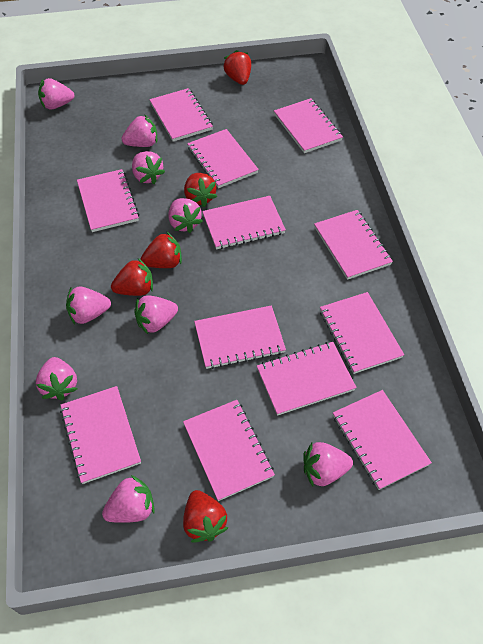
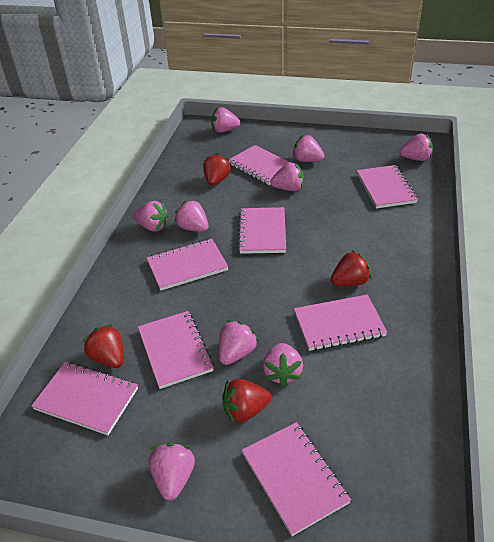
pink notebook: [60,386,141,484] [77,169,139,232] [149,88,213,141] [183,400,275,501] [187,129,259,188] [194,305,286,369] [202,196,286,249] [257,342,357,416] [274,98,343,153] [314,210,393,280] [320,292,404,374] [333,390,432,490] = 12 -> [31,362,138,435] [138,311,214,389] [147,239,228,291] [228,145,291,185] [238,207,286,254] [241,422,351,536] [294,295,387,351] [356,165,418,208] = 8
red strawberry: [111,258,153,296] [141,231,182,268] [183,490,229,542] [184,173,217,207] [223,50,251,85] = 5 -> [83,324,124,368] [203,153,231,186] [222,379,271,424] [331,251,372,286] = 4

